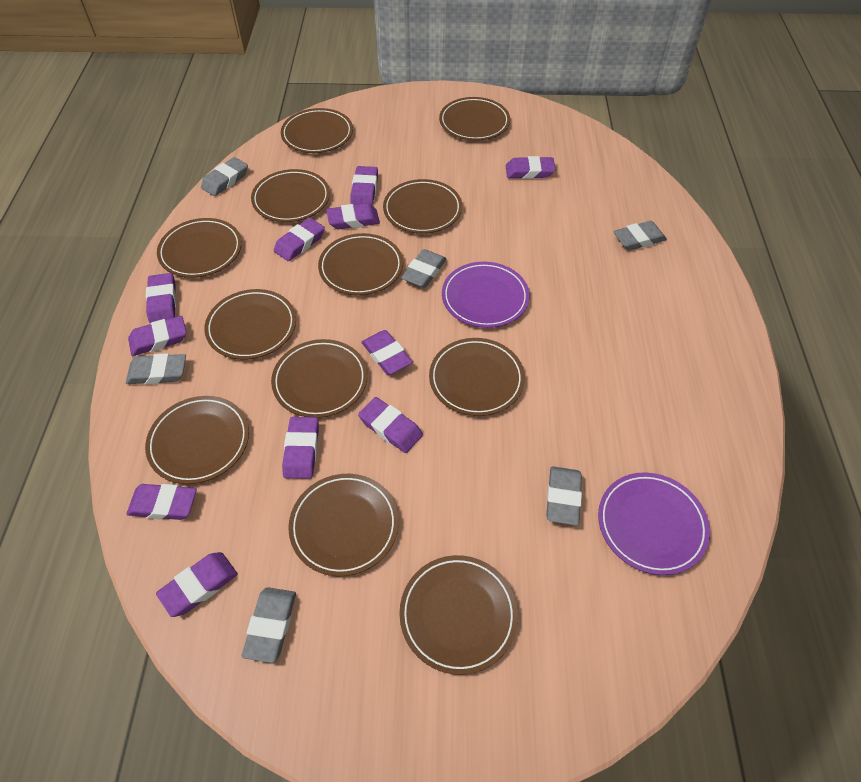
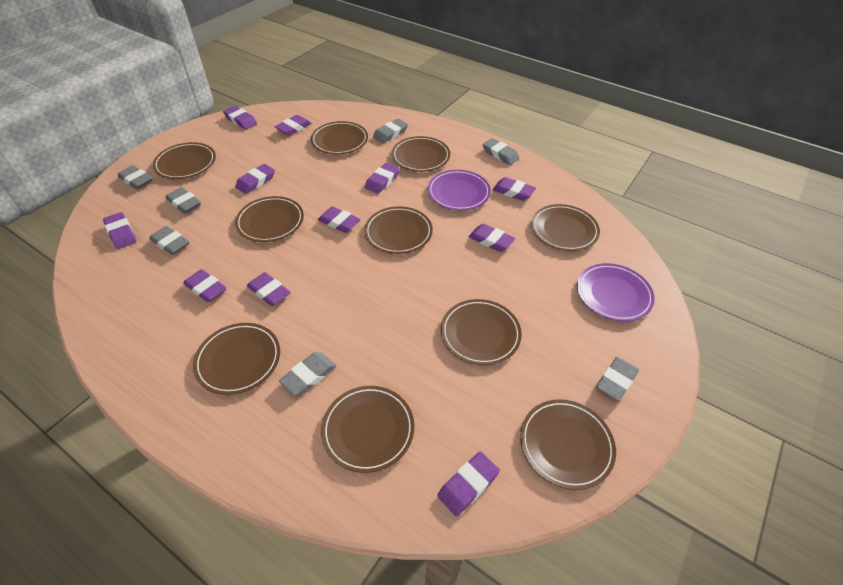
brown plate: [145,396,249,484] [157,218,242,278] [204,289,296,360] [251,169,330,222] [271,339,368,418] [281,108,353,153] [288,474,399,576] [318,233,403,295] [383,179,462,234] [399,555,518,675] [429,338,525,416] [439,97,510,141] = 12 -> [153,142,216,179] [193,323,280,395] [235,196,304,242] [311,121,368,154] [321,386,414,473] [364,206,433,254] [392,136,450,172] [441,299,522,365] [520,399,616,490] [531,204,600,251] = 10
grey eraser: [126,353,186,385] [201,157,248,196] [242,587,296,663] [401,249,447,288] [546,466,582,525] [613,221,667,251] = 6 -> [118,165,152,189] [149,226,190,255] [166,187,201,213] [279,352,336,395] [373,119,408,143] [482,138,519,165] [596,357,639,401] = 7

